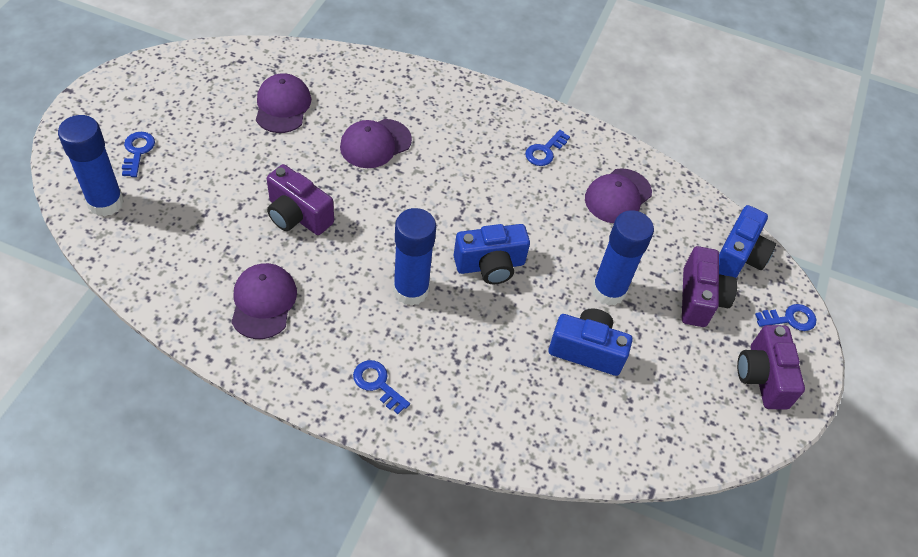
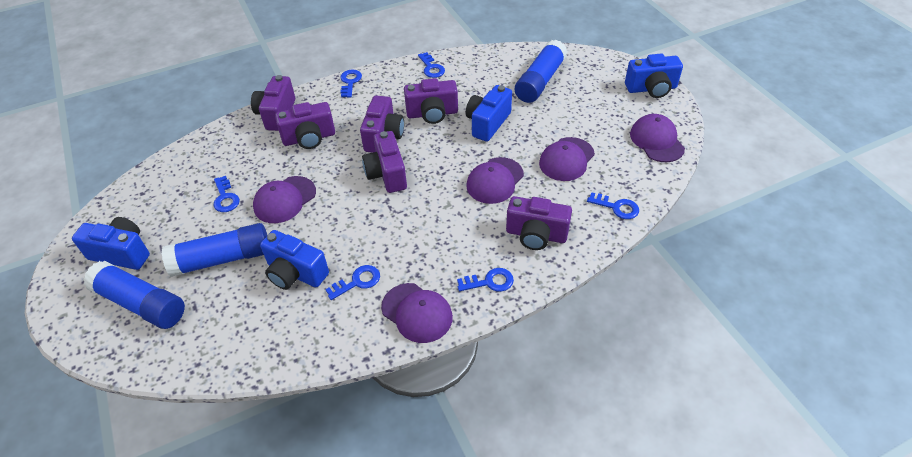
blue camera: [454,224,530,284] [549,308,633,376] [719,205,776,278] = 3 -> [72,217,150,270] [260,230,329,290] [466,85,512,142] [625,53,683,98] = 4
blue key: [122,132,155,177] [353,360,410,414] [525,130,570,166] [755,304,816,331] = 4 -> [213,176,240,212] [325,265,380,300] [340,70,362,98] [418,52,445,78] [457,268,514,292] [587,192,639,219] = 6
purple camera: [267,164,334,235] [682,246,737,327] [737,325,805,410] = 3 -> [251,75,295,131] [275,102,335,149] [360,96,404,153] [362,131,407,193] [404,78,458,124] [506,196,572,250] = 6
purple cap: [232,263,297,339] [256,73,311,133] [340,119,412,168] [585,168,652,223] = 4 -> [253,176,316,223] [381,283,453,343] [466,157,524,204] [539,137,595,181] [630,114,685,162] = 5

